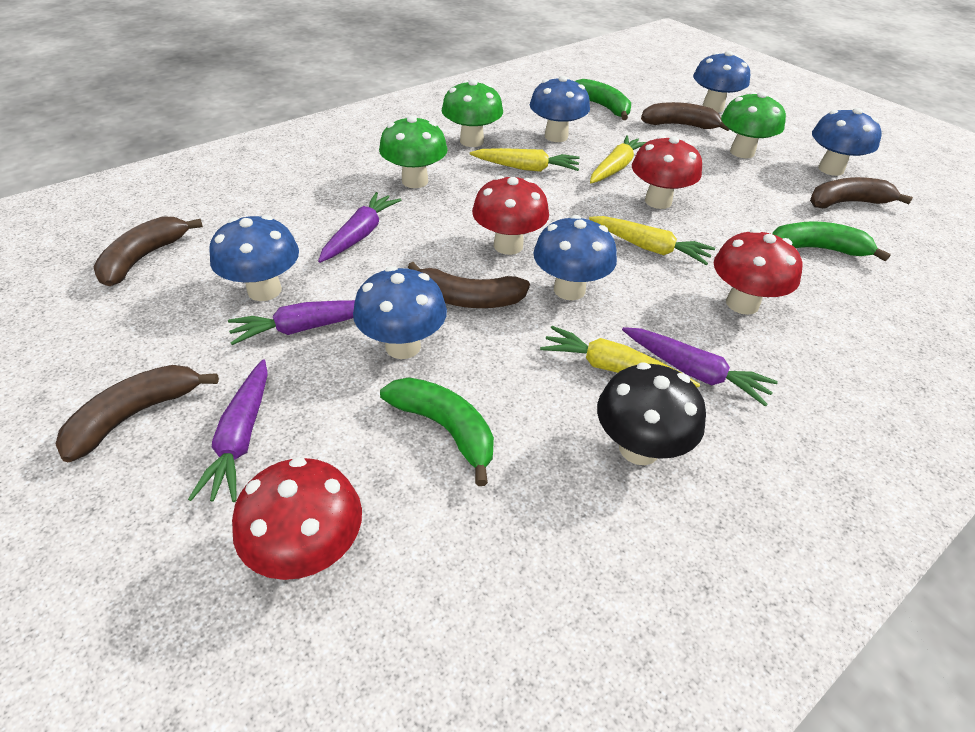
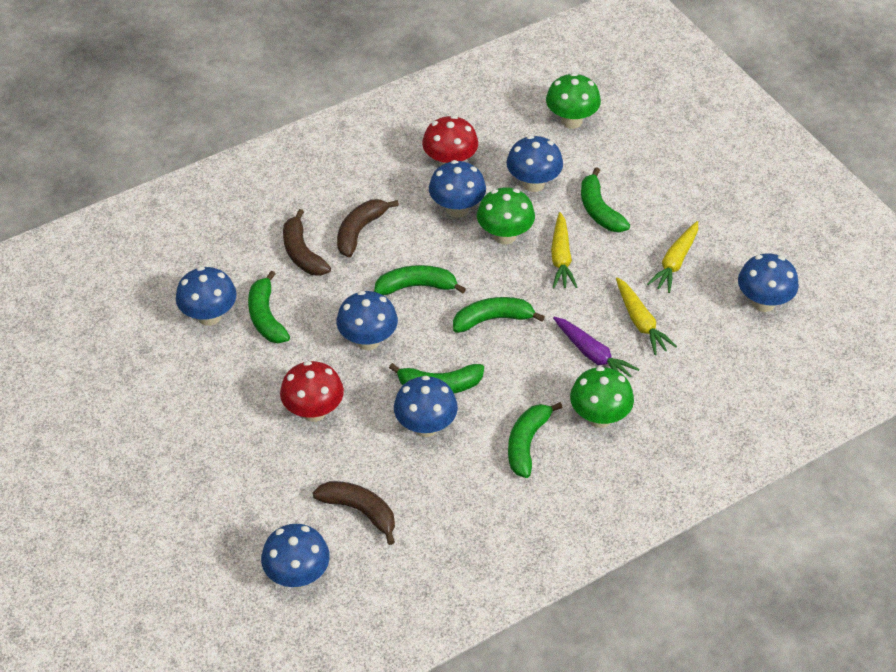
black mushroom: [597,362,706,465] = 1 -> none = 0
blue mushroom: [209,215,299,301] [353,266,447,359] [530,76,590,142] [533,215,617,300] [693,51,750,113] [812,108,882,176] = 6 -> [176,267,237,326] [261,524,330,588] [336,291,398,350] [394,376,458,437] [429,160,486,217] [507,135,563,192] [738,253,799,312] = 7
brown banana: [55,365,219,462] [93,216,203,286] [408,262,530,308] [641,102,730,131] [810,177,913,208] = 5 -> [283,209,331,276] [313,481,395,545] [337,199,399,257] = 3
green banana: [380,377,494,486] [575,79,631,120] [772,221,891,261] = 3 -> [248,270,290,343] [374,265,466,295] [389,363,484,393] [453,297,545,333] [508,402,563,478] [581,167,630,232] = 6
purple carrot: [188,359,268,502] [228,300,355,345] [318,192,401,263] [622,327,778,407] = 4 -> [553,317,639,377] = 1
red mushroom: [232,457,362,580] [472,175,549,255] [632,135,702,209] [714,229,803,315] = 4 -> [280,361,344,422] [422,115,478,166] = 2
yellow carrot: [470,148,580,172] [540,326,700,387] [589,216,715,265] [590,135,646,183] = 4 -> [551,212,577,288] [616,277,677,355] [647,221,698,293] = 3

